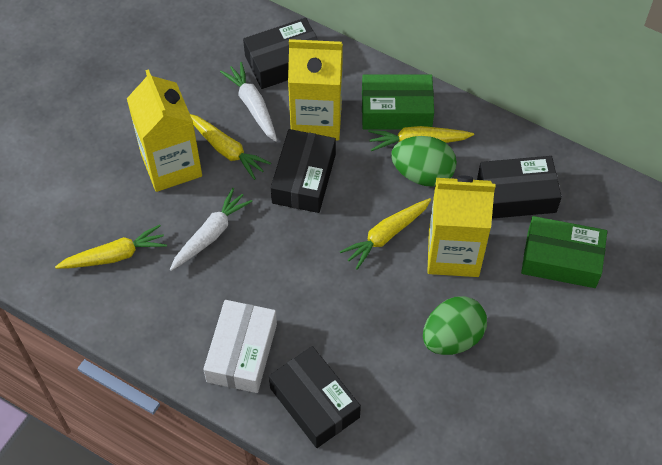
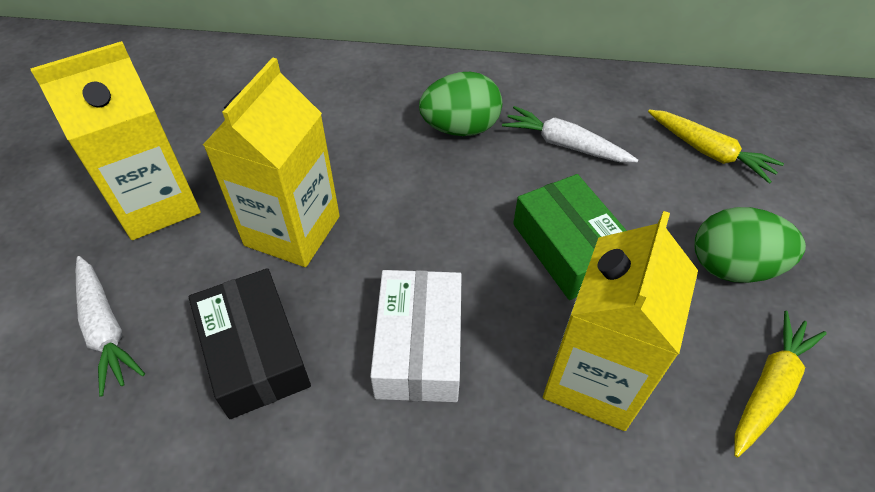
black box: [243,18,318,89] [269,346,361,448] [271,129,336,213] [477,156,562,219] = 4 -> [189,268,311,419] = 1
green box: [362,74,434,130] [521,216,607,288] = 2 -> [513,174,627,300] = 1
yellow carrot: [55,225,167,269] [190,114,271,180] [340,198,431,270] [368,126,474,151] = 4 -> [648,110,784,184] [734,311,827,458] = 2

